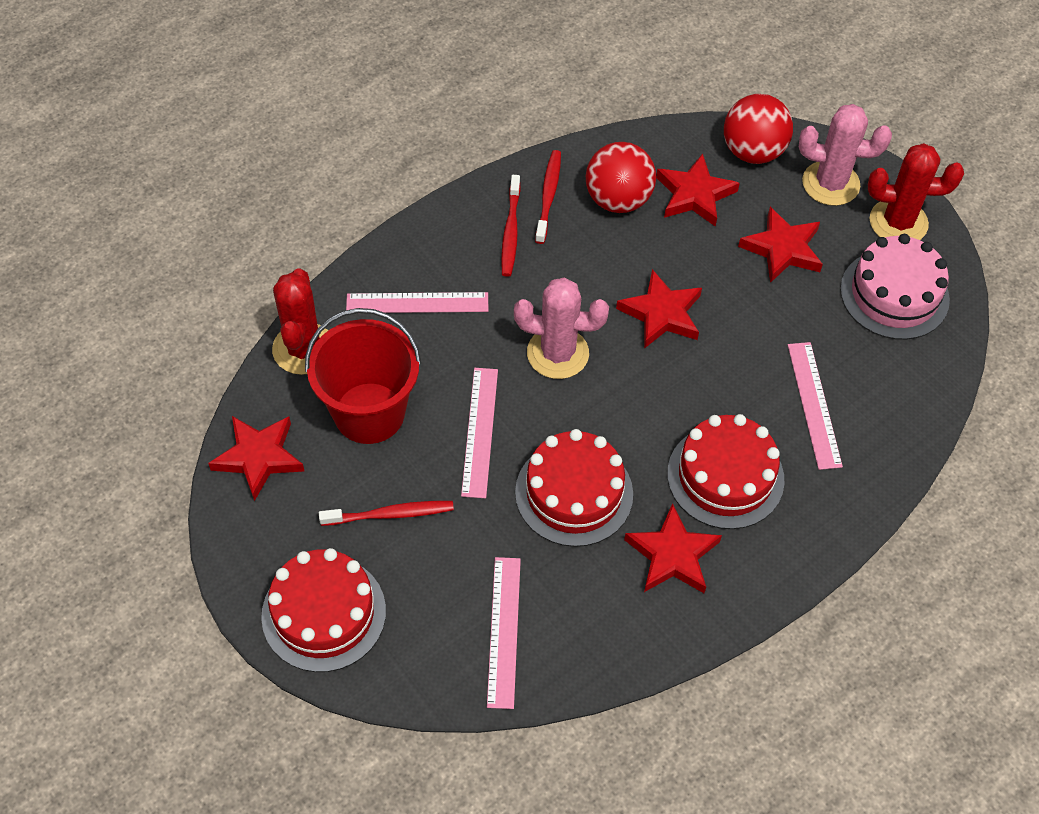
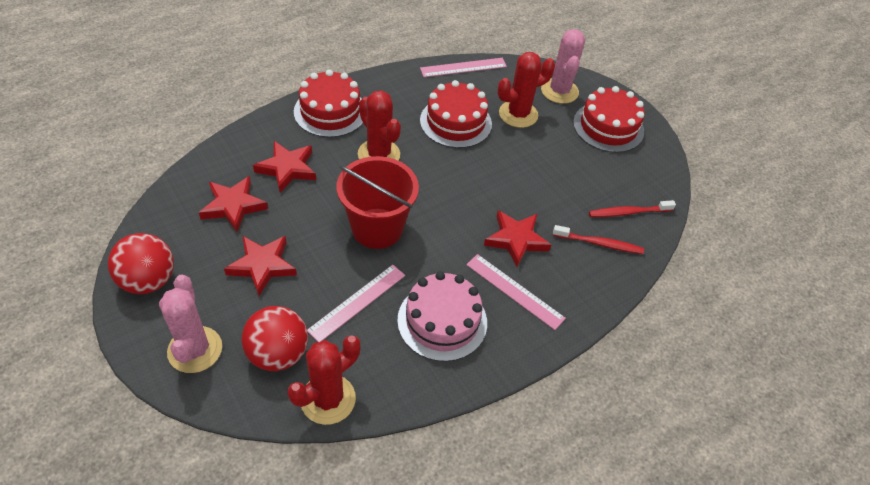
pink ruler: [346,292,488,313] [461,368,498,498] [487,557,521,709] [788,342,843,470] = 4 -> [307,265,405,342] [420,58,507,77] [466,254,566,330] = 3
red cactus: [272,269,328,375] [868,143,964,240] = 2 -> [288,335,360,425] [358,90,401,160] [498,52,555,128] = 3
red star: [208,416,304,501] [616,269,702,349] [624,503,722,593] [656,153,740,227] [738,207,823,283] = 5 -> [199,176,268,232] [224,236,297,296] [253,141,316,192] [484,210,551,267] = 4
red toothbrush: [319,501,454,526] [501,175,520,277] [535,150,561,244] = 3 -> [553,225,644,254] [589,200,676,217] = 2

